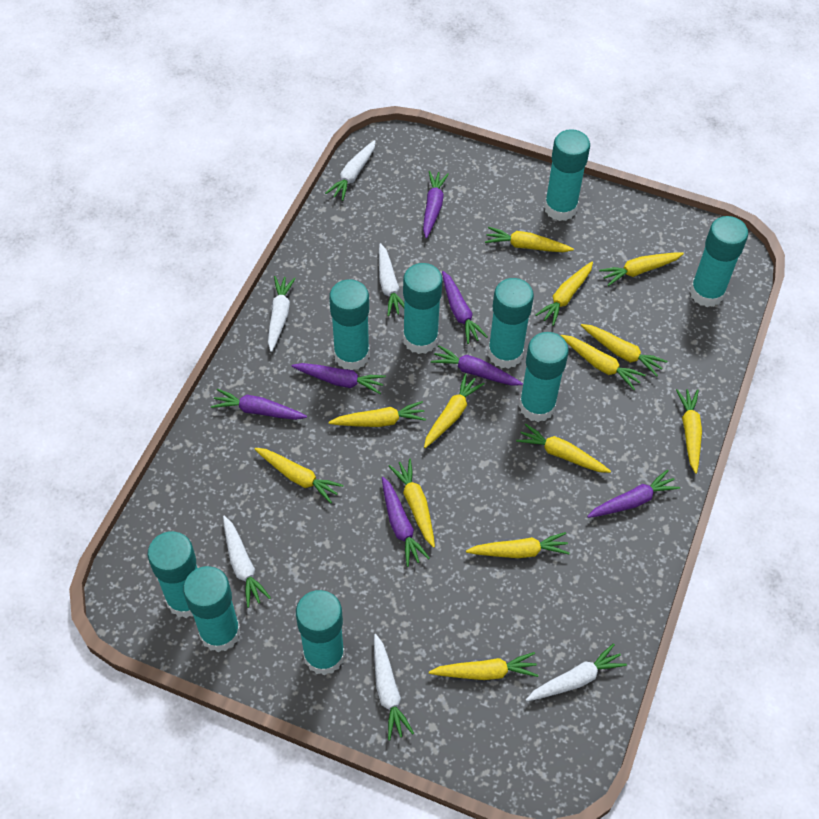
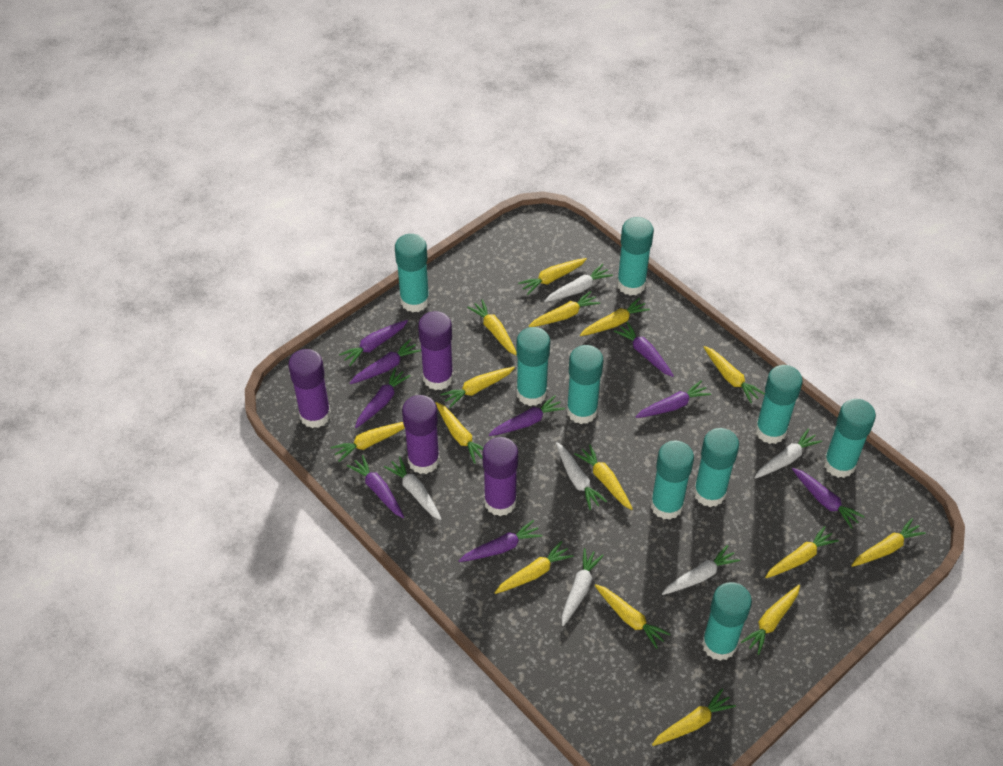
purple carrot: [211,389,307,420] [291,363,386,394] [382,477,430,567] [423,171,449,238] [431,345,523,386] [442,271,488,344] [587,470,680,518] = 7 -> [339,320,408,366] [347,455,404,518] [350,339,421,384] [355,367,411,428] [459,520,543,562] [489,395,565,436] [614,322,674,377] [636,381,711,418] [792,468,865,529] = 9
purple glue stick: none = 0 -> [288,349,331,428] [402,395,440,474] [418,311,453,390] [482,437,518,516] = 4
yellow carrot: [255,448,343,504] [328,401,426,427] [389,459,435,548] [424,373,485,448] [429,652,538,680] [466,532,570,558] [485,227,574,252] [516,423,611,473] [535,262,593,326] [561,335,646,390] [581,324,667,377] [599,252,684,286] [676,389,702,474] = 13 -> [331,422,405,462] [436,402,483,464] [440,367,515,408] [467,299,517,356] [494,541,574,594] [518,258,587,295] [528,291,600,327] [574,444,633,510] [580,297,650,336] [595,584,670,649] [652,688,736,746] [704,346,765,403] [741,585,800,655] [765,526,839,578] [851,518,926,567] = 15

